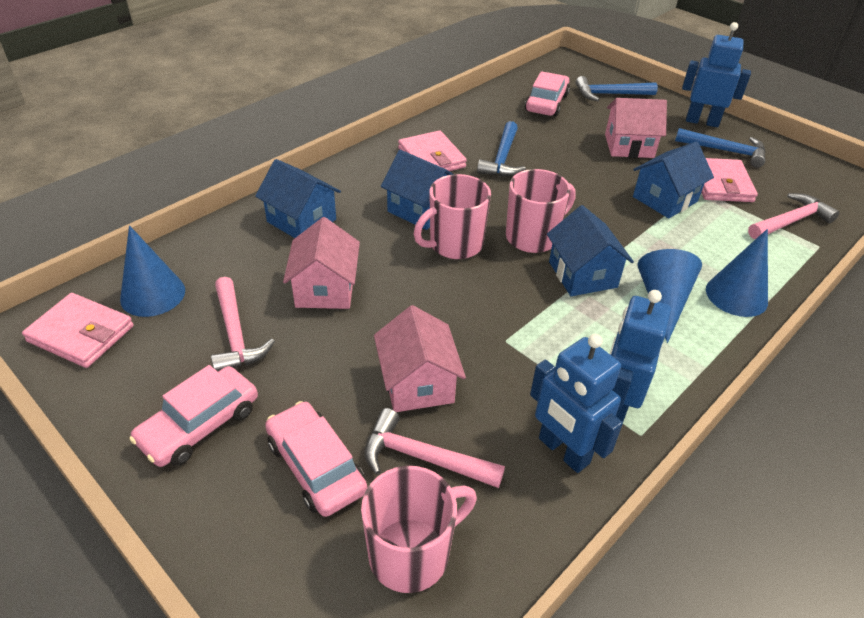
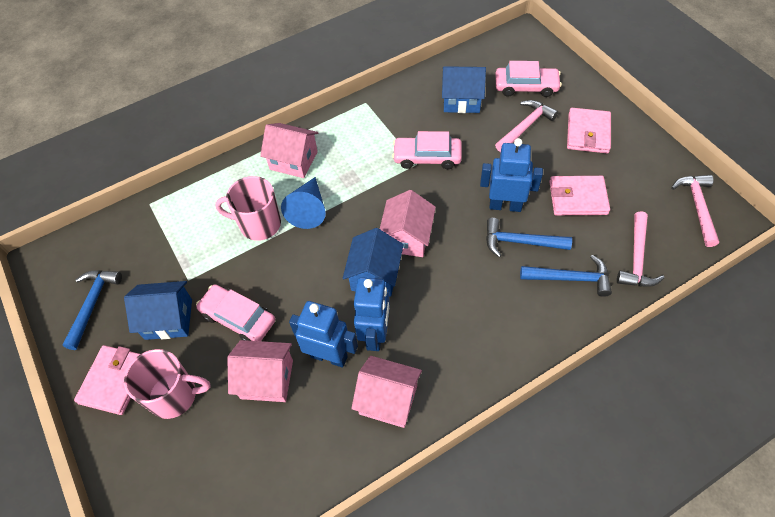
blue cone: [120,225,185,317] [638,249,702,343] [706,229,768,317] = 3 -> [281,177,326,229] = 1
blue house: [255,159,341,238] [381,150,453,230] [547,205,634,296] [633,142,714,218] = 4 -> [124,281,192,340] [343,228,404,297] [442,66,486,113] = 3
pink house: [283,217,360,309] [374,305,466,412] [605,98,667,158] = 3 -> [227,340,293,402] [260,123,318,178] [351,356,422,428] [380,190,436,257] = 4
pink mug: [361,466,477,593] [414,174,491,259] [506,169,576,253] = 3 -> [124,349,210,419] [215,176,281,241] = 2

